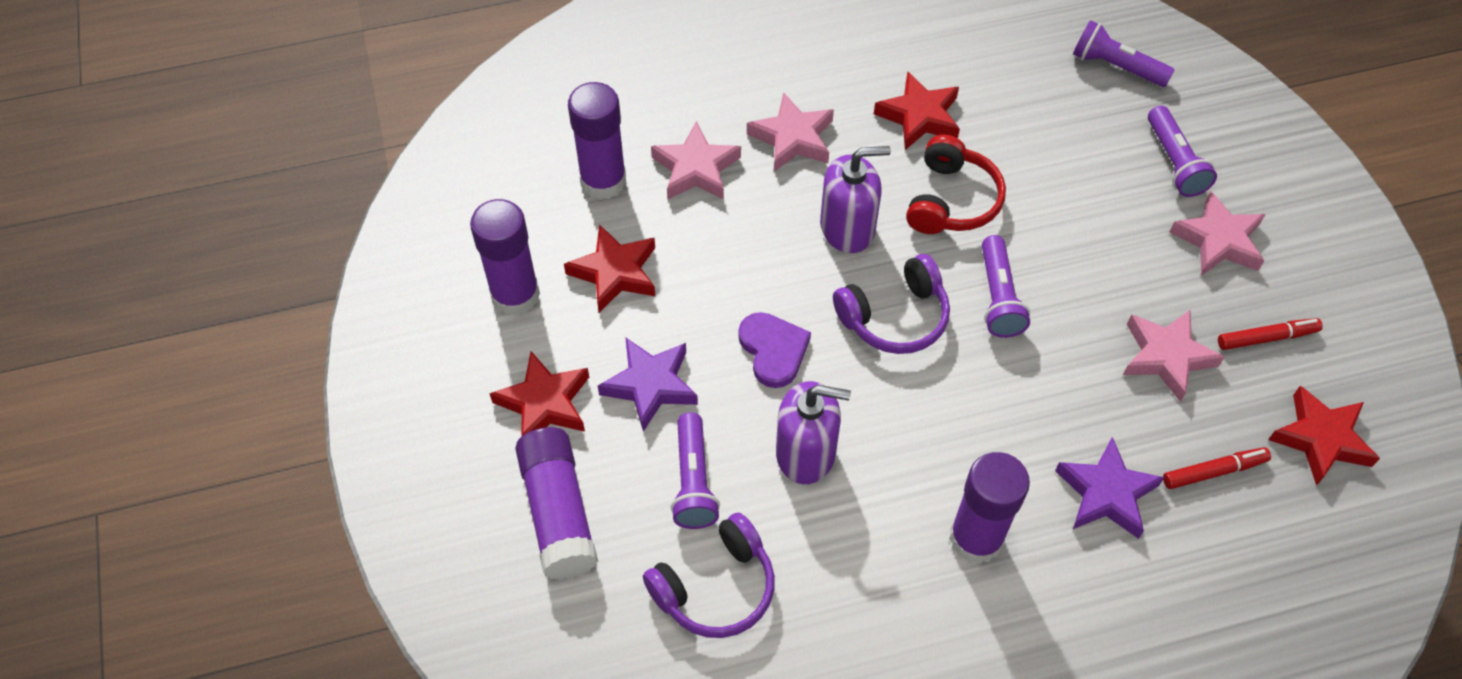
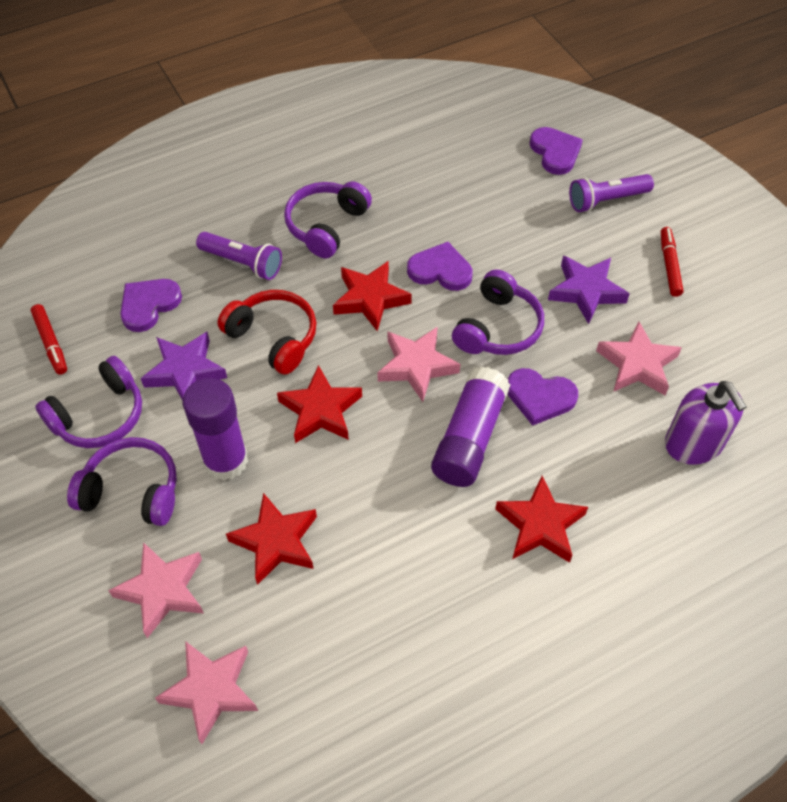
purple flashlight: [671,412,720,529] [982,235,1030,338] [1073,20,1174,87] [1148,106,1217,197] = 4 -> [196,232,282,280] [569,174,654,212] = 2
purple glue stick: [470,199,540,316] [515,427,598,579] [568,82,626,200] [949,452,1030,564] = 4 -> [183,378,248,481] [431,366,510,487] = 2
purple headphones: [643,512,775,638] [833,254,950,354] = 2 -> [35,356,142,448] [67,437,177,526] [284,181,372,258] [452,270,544,355] = 4
purple heart: [738,312,811,388] = 1 -> [120,279,182,332] [407,242,473,291] [508,368,578,426] [529,127,583,175] = 4
purple soap dispenser: [776,381,851,484] [820,146,891,253] = 2 -> [665,381,746,465] = 1

